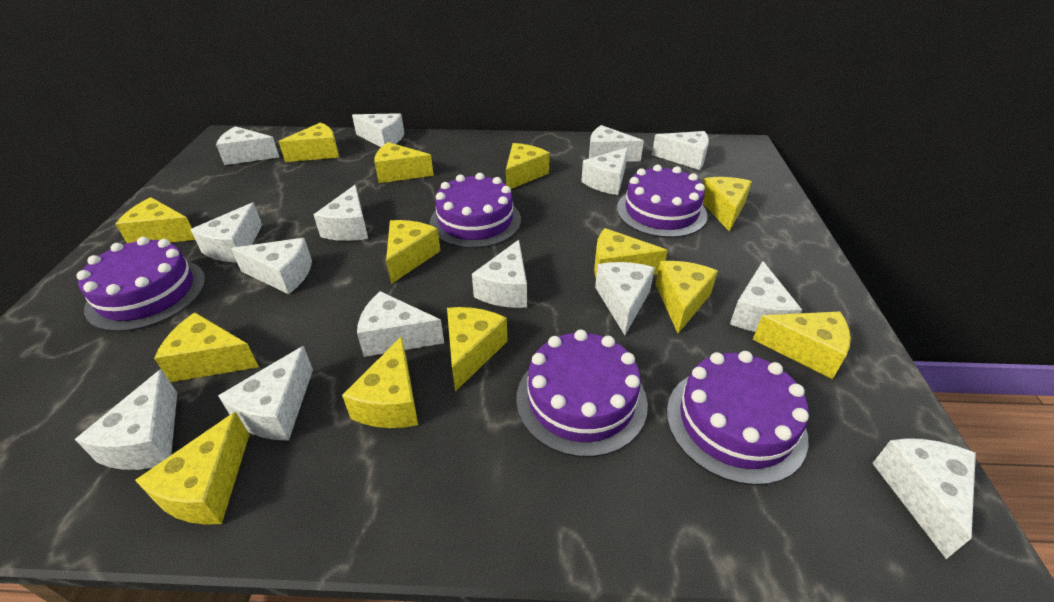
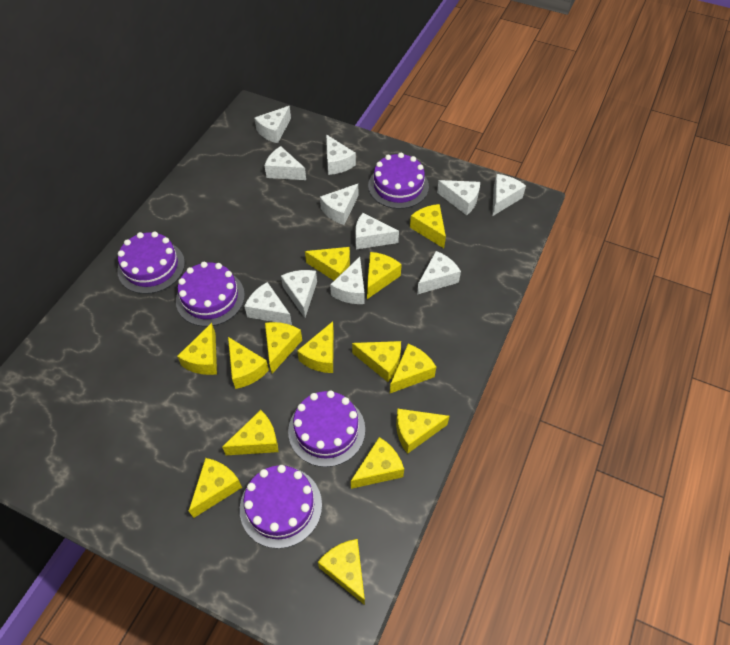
white cheese: [74,369,177,470] [190,203,262,262] [216,126,279,165] [218,346,313,441] [231,238,312,294] [314,185,368,241] [352,113,405,147] [357,291,444,357] [472,240,527,308] [581,147,628,195] [589,125,644,162] [595,262,655,335] [652,131,709,170] [730,261,802,332] [872,438,976,559] = 15 -> [244,282,292,325] [254,106,291,143] [264,146,306,180] [281,270,317,318] [320,184,358,225] [326,134,356,175] [330,257,365,304] [355,213,399,250] [417,251,461,294] [437,180,480,215] [492,174,526,216] = 11
yellow cheese: [116,197,195,244] [135,412,249,525] [154,313,259,382] [279,122,339,162] [342,336,418,428] [374,142,434,183] [386,220,440,284] [447,307,508,391] [506,143,550,189] [594,228,668,277] [655,261,718,333] [703,177,752,232] [753,312,851,379] = 13 -> [177,323,217,375] [189,458,242,518] [222,410,278,455] [228,337,269,389] [265,322,302,374] [297,321,334,373] [305,247,350,280] [318,539,365,605] [351,437,404,489] [352,341,401,382] [367,252,402,299] [390,344,436,393] [396,409,449,454] [410,204,446,248] = 14

